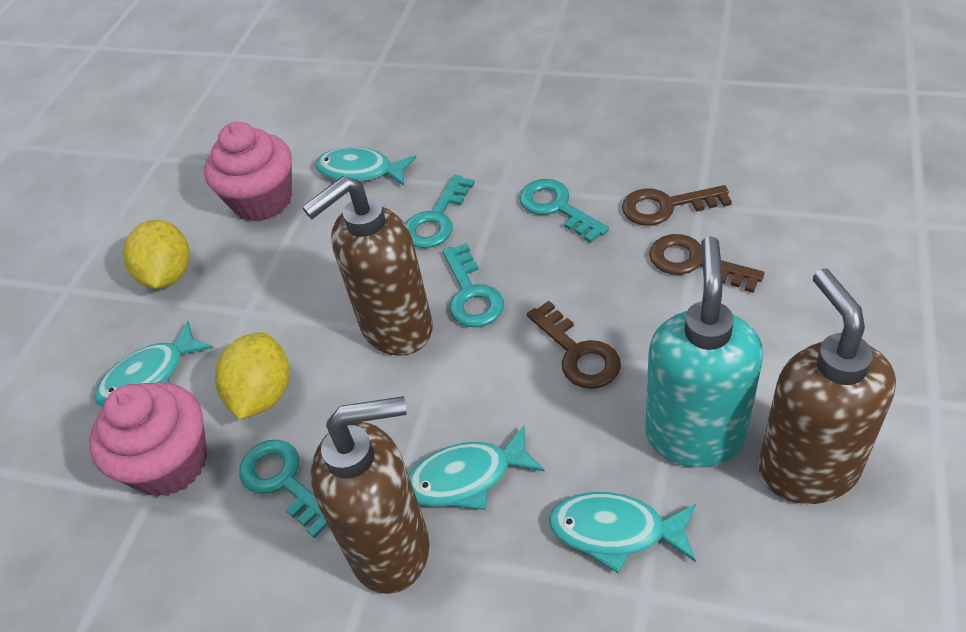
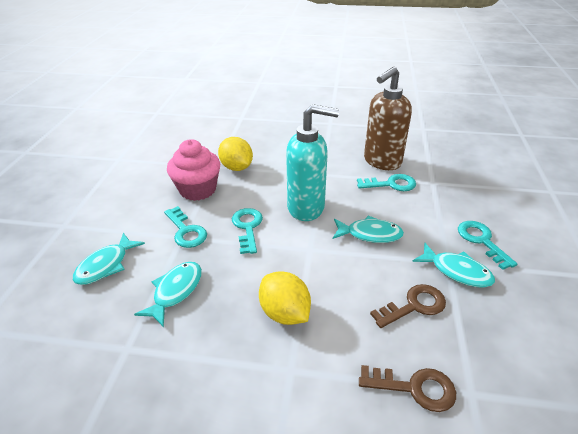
brown key: [527,301,621,389] [622,185,732,226] [649,234,765,293] = 3 -> [359,365,456,412] [370,284,446,328] = 2
brown soap dispenser: [302,176,433,356] [311,396,429,594] [758,269,896,504] = 3 -> [364,67,412,170] = 1
pink cupcake: [89,382,207,497] [204,122,292,222] = 2 -> [167,139,220,201] = 1

